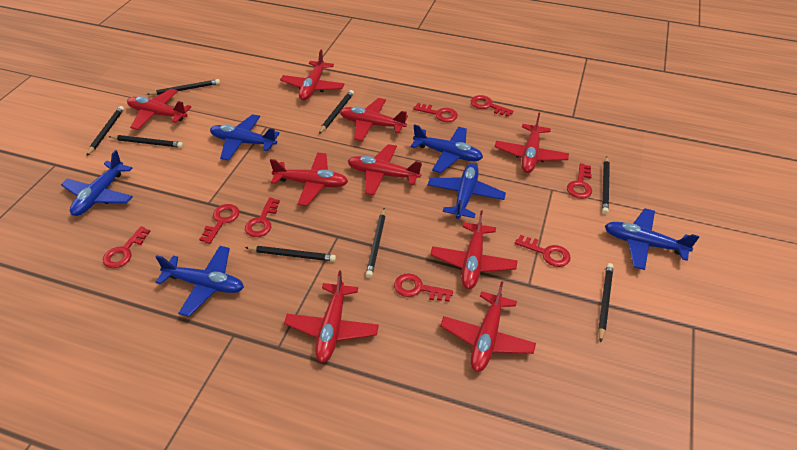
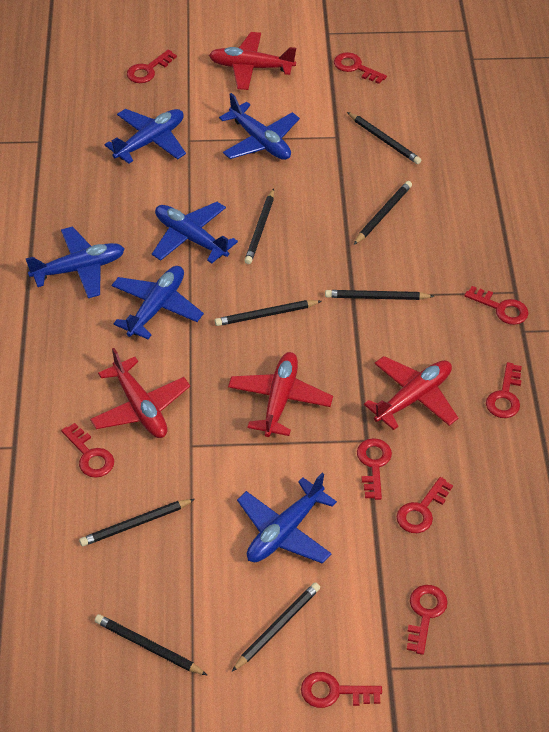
red key: [103,226,151,268] [199,204,239,244] [245,198,280,237] [394,273,453,302] [413,103,458,122] [471,95,514,117] [515,235,571,267] [567,163,592,199] = 8 -> [61,423,114,478] [127,50,177,83] [301,672,382,708] [334,52,387,84] [357,438,392,500] [396,477,453,533] [407,585,448,655] [464,286,529,325] [486,362,522,418] = 9
red plane: [127,89,191,130] [270,153,348,206] [280,50,344,101] [284,270,379,363] [340,98,408,141] [348,144,422,195] [430,211,518,289] [440,281,536,372] [495,112,569,173] = 9 -> [90,348,190,438] [209,32,296,90] [228,352,333,437] [364,356,458,430] = 4

